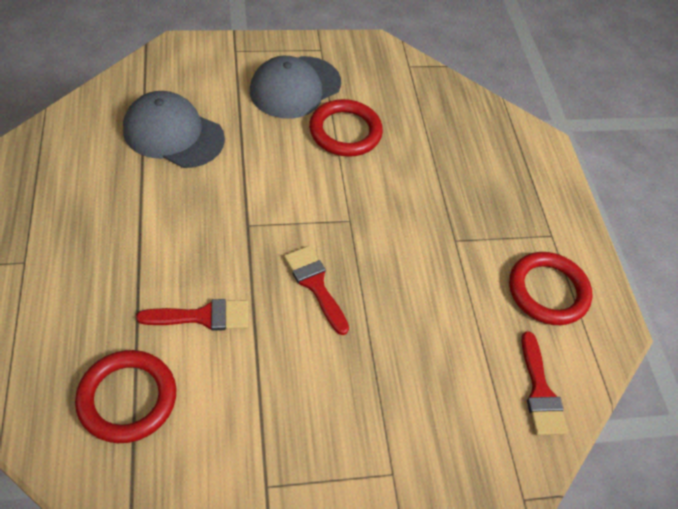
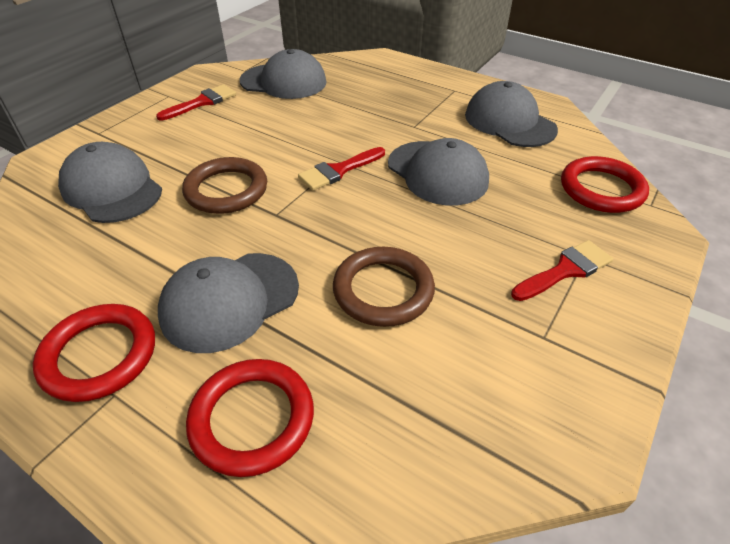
brown ring: none = 0 -> [182,157,267,214] [333,247,435,327] = 2
grey cap: [123,91,225,168] [250,56,341,119] = 2 -> [58,142,162,223] [158,253,299,353] [240,49,326,99] [388,138,489,205] [465,81,558,147] = 5

